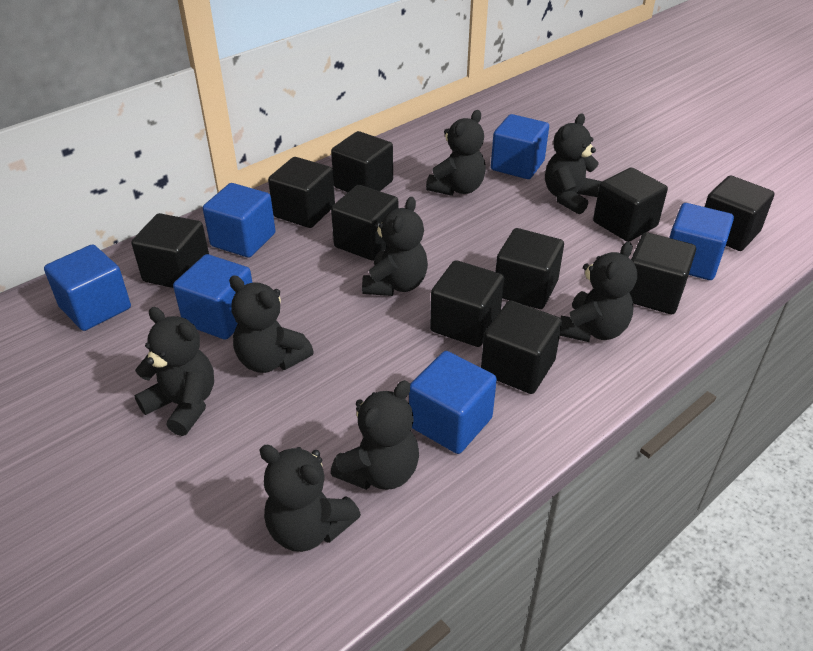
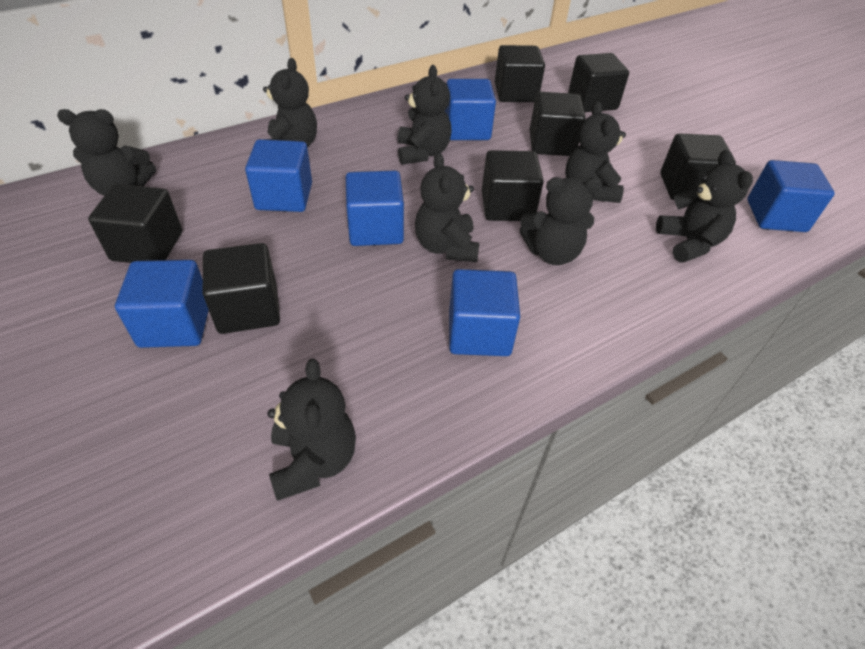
black cube: [131,213,209,288] [268,157,335,228] [331,131,393,192] [331,185,399,261] [430,260,504,347] [481,300,562,394] [495,228,564,309] [593,168,668,242] [629,232,696,314] [705,176,774,251] = 10 -> [88,184,182,263] [203,243,280,334] [482,150,544,221] [495,45,545,102] [530,92,586,156] [568,53,629,112] [660,134,736,200] = 7

